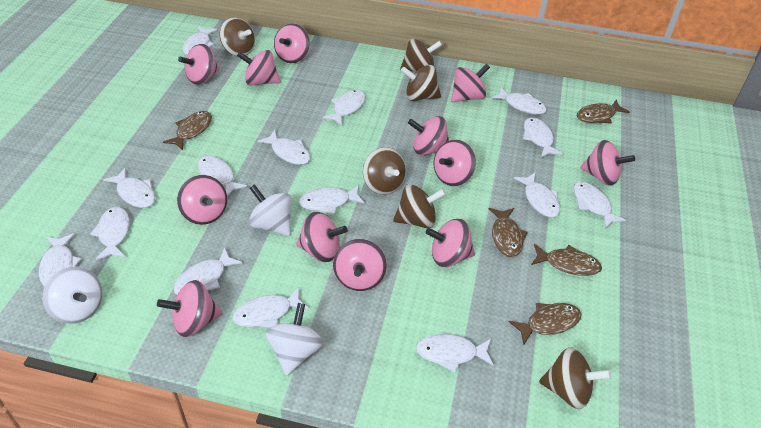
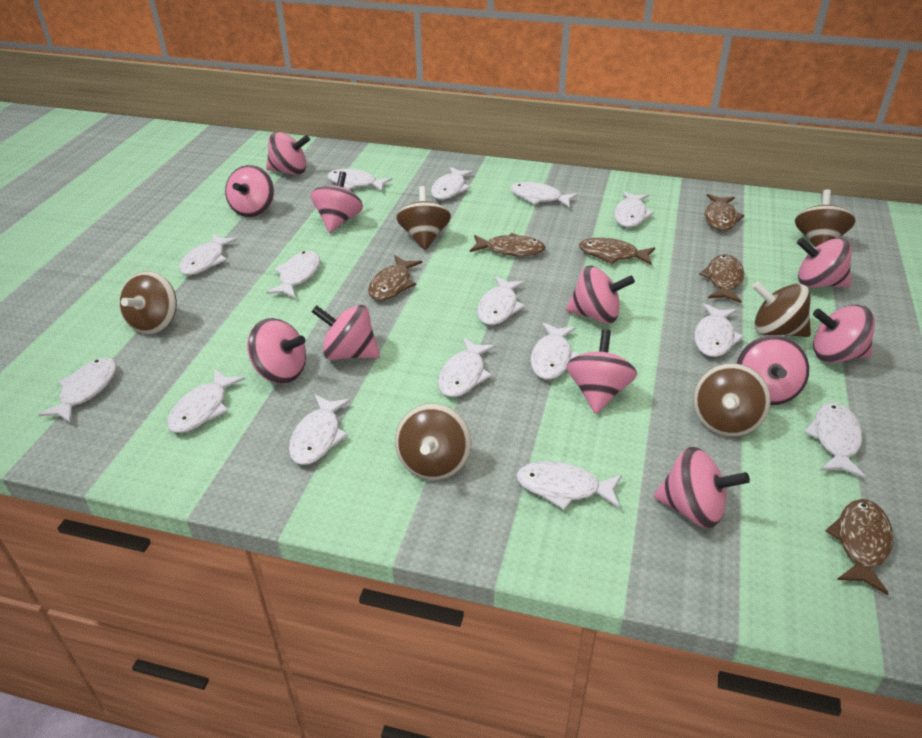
brown fish: [163,111,212,151] [489,208,528,257] [509,303,582,345] [531,244,602,276] [577,100,630,124] = 5 -> [368,255,422,301] [470,233,545,256] [579,238,655,265] [699,255,744,303] [705,194,745,231] [826,499,893,595] = 6
pink spinning top: [157,280,223,337] [177,175,227,225] [178,44,220,85] [237,50,281,86] [274,23,310,63] [296,212,348,262] [333,239,387,291] [408,116,449,155] [426,219,475,267] [434,140,476,186] [451,64,490,102] [580,140,635,186] = 12 -> [225,165,274,217] [247,318,306,384] [266,131,310,175] [311,171,363,233] [312,305,380,360] [566,266,635,324] [566,329,637,414] [654,447,750,528] [736,335,809,405] [797,238,852,288] [813,305,875,363] = 11
white spinning top: [43,267,103,324] [249,184,292,236] [265,303,323,376] = 3 -> none = 0

